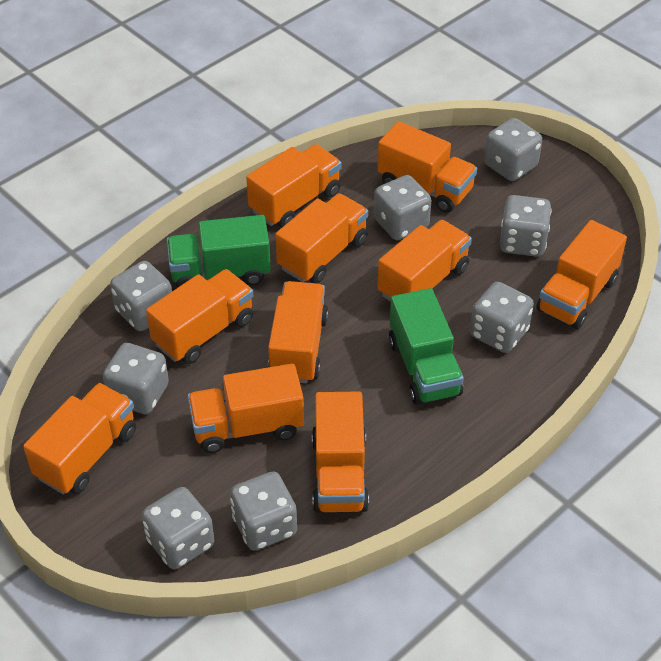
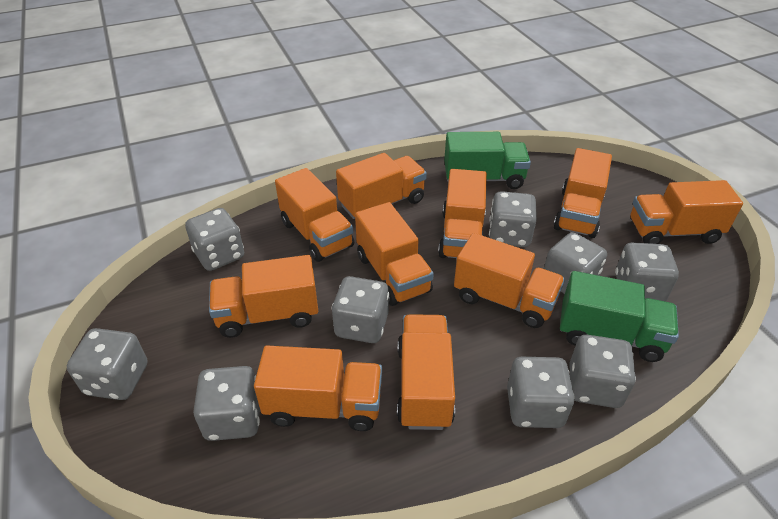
grey dice: [103,343,169,414] [110,261,172,331] [142,487,214,569] [230,471,297,551] [374,175,432,240] [470,282,534,353] [484,118,542,181] [500,195,552,257] = 8 -> [67,328,147,400] [185,208,244,271] [193,366,260,441] [332,276,389,343] [489,191,537,247] [507,357,575,428] [544,232,607,294] [570,335,636,408] [615,242,679,301] = 9

